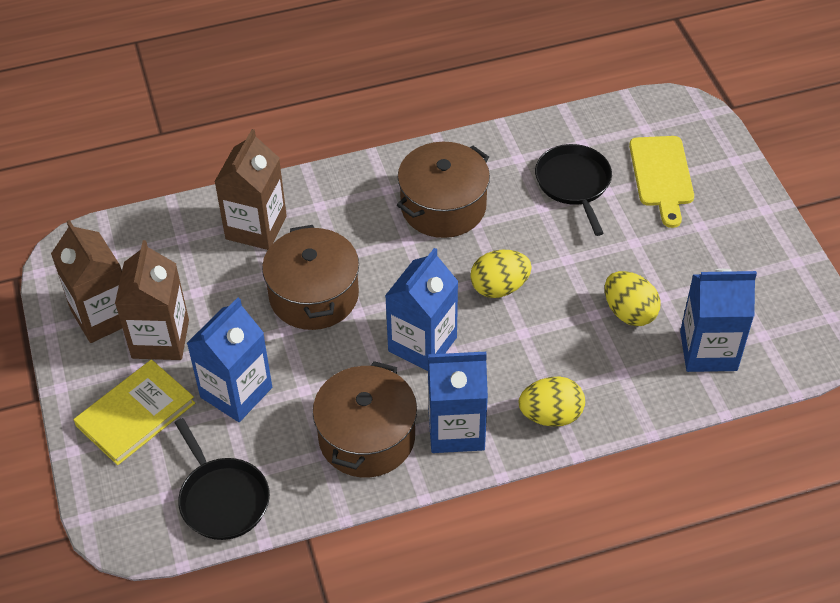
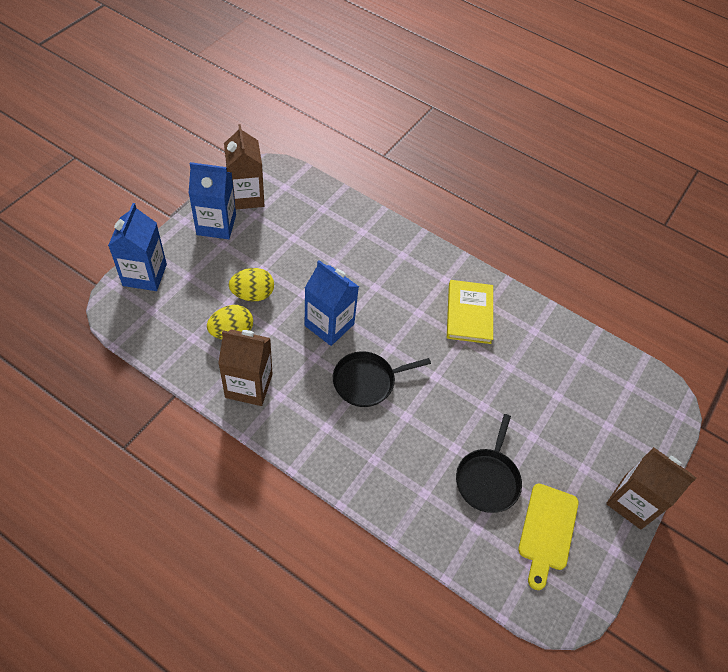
blue carton: [187,298,272,422] [385,248,459,371] [428,352,488,453] [680,269,757,372] = 4 -> [108,203,167,291] [189,162,236,239] [305,260,359,346] = 3
brown pot: [262,225,359,330] [313,361,417,478] [397,142,490,238] = 3 -> none = 0
yellow egg: [470,250,532,298] [519,377,585,427] [605,271,660,326] = 3 -> [207,305,253,339] [229,268,274,301] = 2

